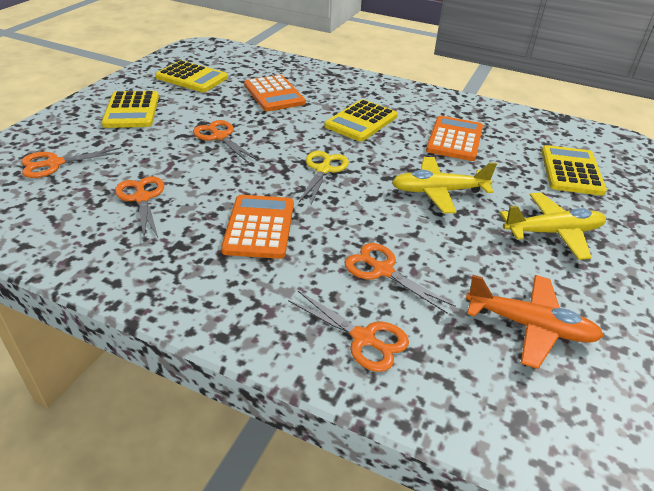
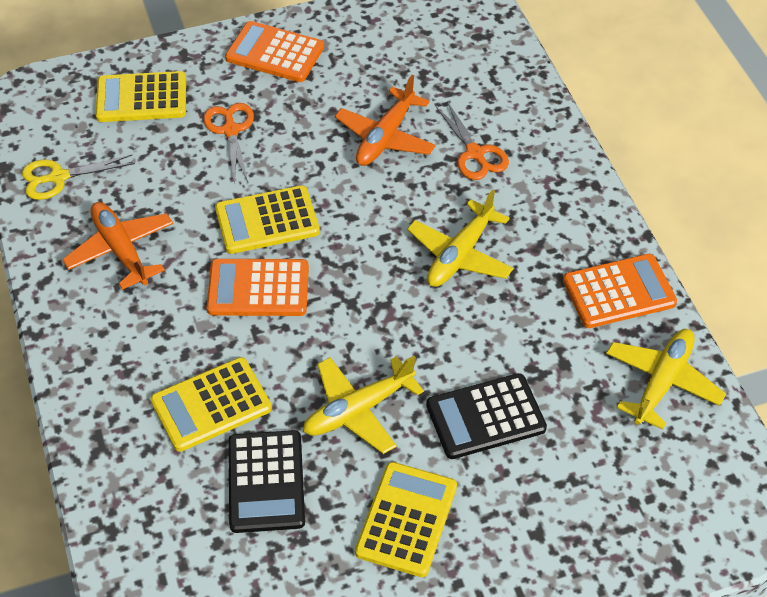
black calculator: none = 0 -> [228,430,305,533] [426,373,547,459] = 2
orange plane: [466,275,604,369] = 1 -> [62,202,173,290] [335,75,436,166] = 2
orange scissors: [21,147,123,178] [115,176,164,238] [193,120,258,162] [288,291,409,372] [345,243,456,314] = 5 -> [203,103,254,184] [435,101,509,180] = 2
yellow plane: [392,157,497,213] [500,193,606,260] = 2 -> [303,356,424,454] [407,189,513,287] [606,329,726,430] = 3

